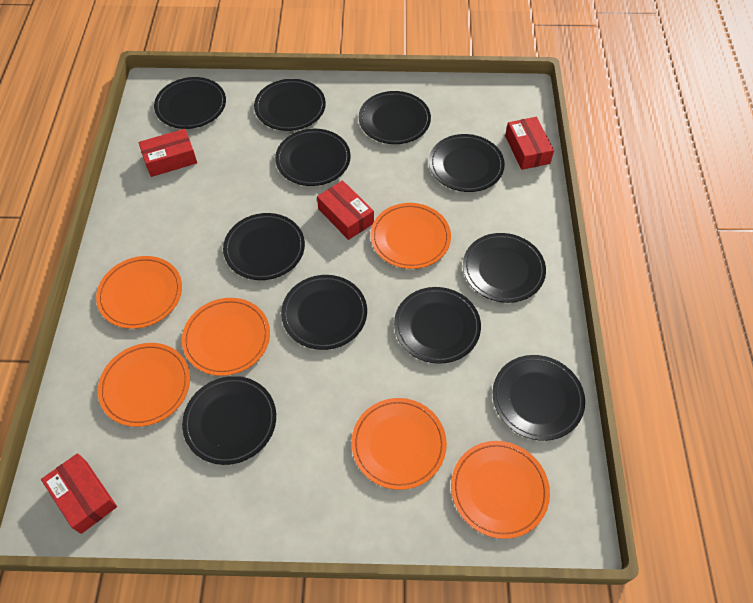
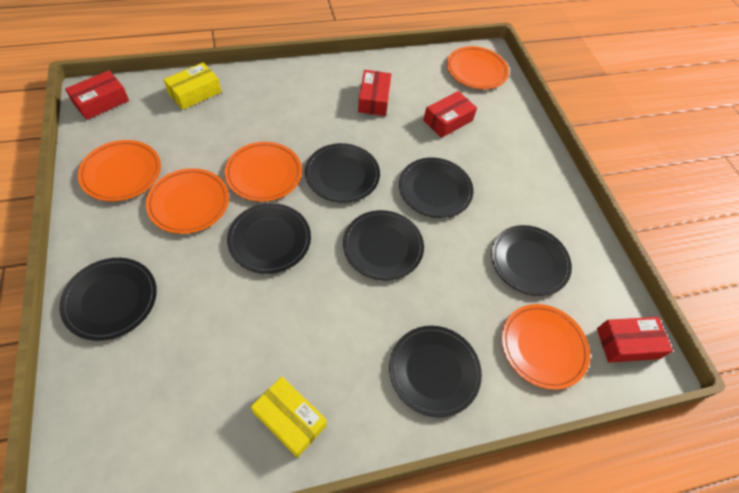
black plate: [154,77,226,129] [182,376,276,465] [223,213,305,280] [254,79,326,131] [275,129,351,186] [281,275,367,350] [359,91,431,144] [394,287,481,364] [429,134,505,192] [463,233,546,303] [493,355,585,441] = 11 -> [59,258,157,341] [227,203,311,274] [305,143,380,203] [343,210,424,280] [389,326,482,417] [399,158,474,218] [491,225,572,296] = 7
orange plate: [96,256,182,329] [98,343,190,427] [182,298,270,376] [351,398,447,490] [371,203,451,269] [451,441,550,539] = 6 -> [78,140,161,201] [146,168,229,234] [225,142,302,202] [447,46,509,89] [502,304,590,390] = 5
yellow box: none = 0 -> [164,62,221,110] [251,376,327,458] = 2

